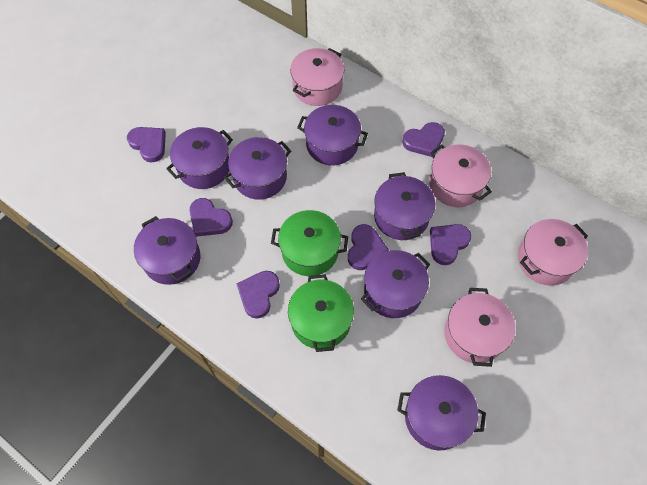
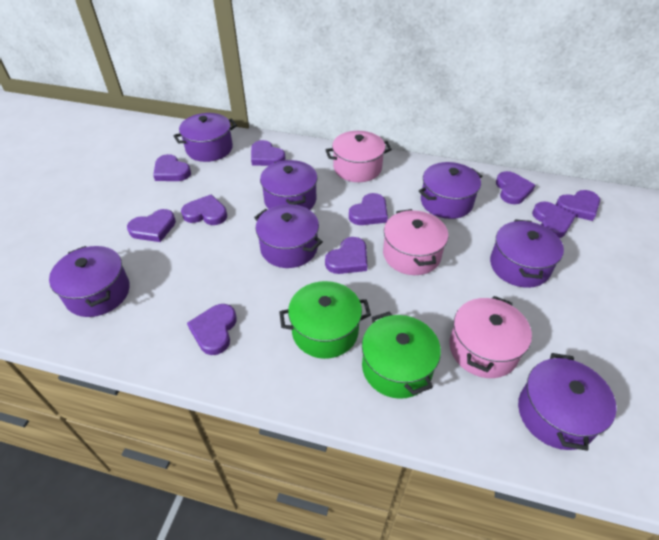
pink pot: [290,48,344,106] [429,144,492,207] [444,288,515,367] [518,219,588,286] = 4 -> [326,131,392,182] [383,209,448,275] [449,296,532,378] = 3
purple heart: [127,127,166,163] [189,198,233,237] [236,271,280,319] [348,224,389,270] [402,122,445,157] [430,224,471,265] = 6 -> [127,209,176,242] [153,154,191,181] [181,194,227,225] [187,304,237,355] [251,140,286,166] [325,237,367,274] [349,193,388,225] [496,171,535,204] [532,202,576,238] [555,190,600,221] = 10

